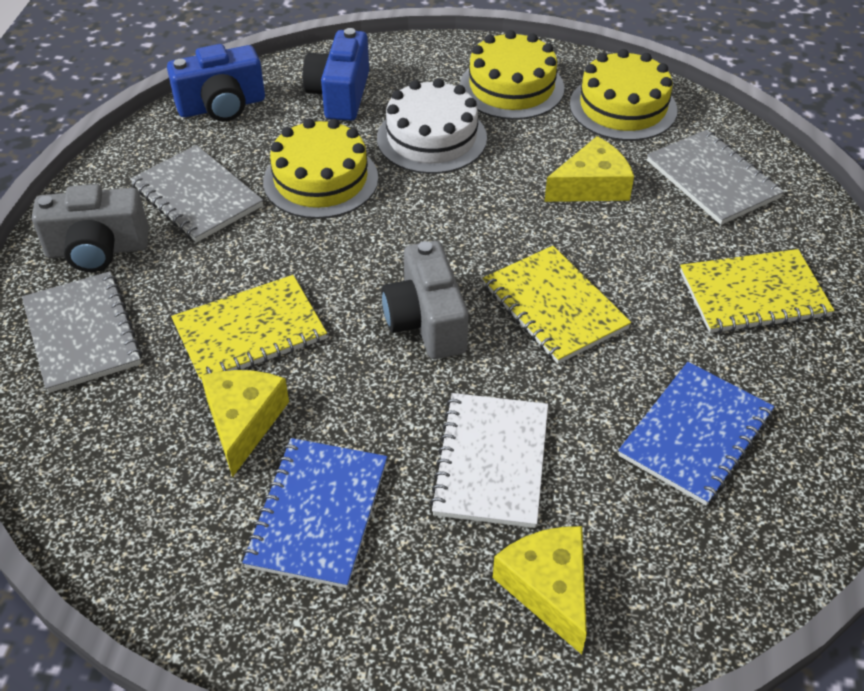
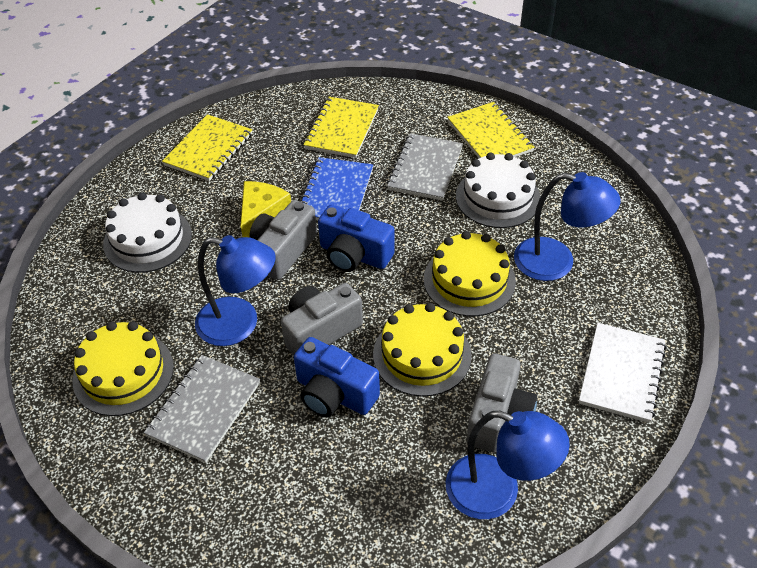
blue lamp: none = 0 -> [195,235,276,346] [446,411,570,519] [514,172,621,281] = 3
blue notebook: [242,438,387,588] [618,362,774,506] = 2 -> [300,157,373,220] = 1
grey camera: [32,184,149,272] [382,241,469,359] = 2 -> [249,200,317,280] [281,283,363,356] [467,353,537,452] = 3
grey notebook: [22,271,142,393] [130,145,263,242] [647,130,784,225] = 3 -> [144,355,260,463] [387,133,463,201] = 2
white cake: [377,78,487,174] = 1 -> [103,193,192,273] [456,152,540,228] = 2
yellow cheese: [201,370,289,478] [493,526,587,654] [544,136,634,202] = 3 -> [241,181,291,237] = 1

